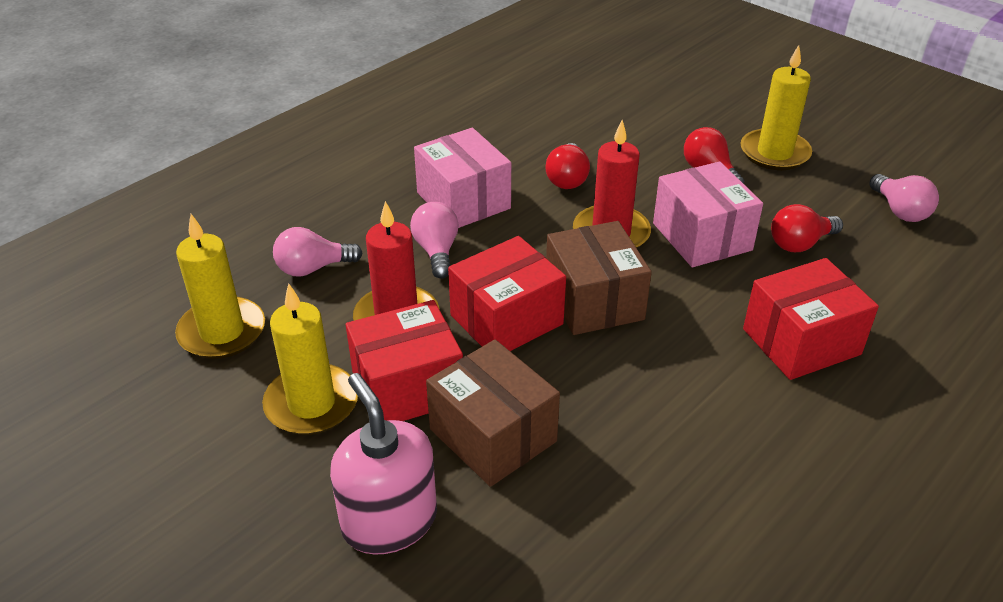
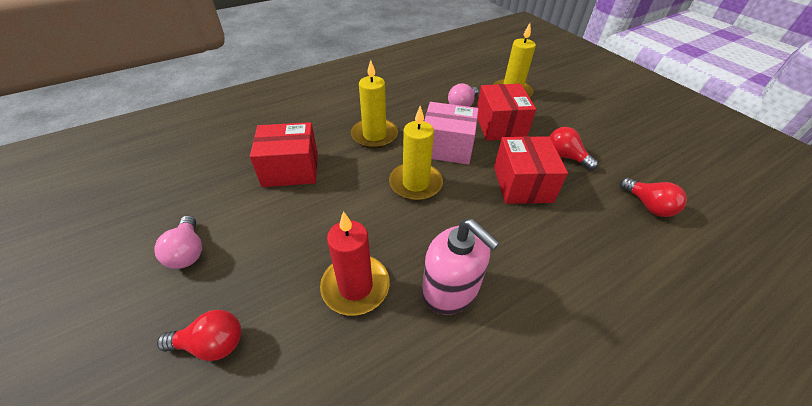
brown box: [426,340,560,487] [546,221,652,335] = 2 -> none = 0
pink box: [414,128,511,228] [653,162,763,267] = 2 -> [424,102,478,165] = 1
pink light bulb: [273,227,363,277] [410,202,459,279] [869,174,939,222] = 3 -> [154,216,202,269] [448,83,479,107] = 2
red candle: [353,201,439,321] [573,120,651,248] = 2 -> [320,211,390,316] = 1

